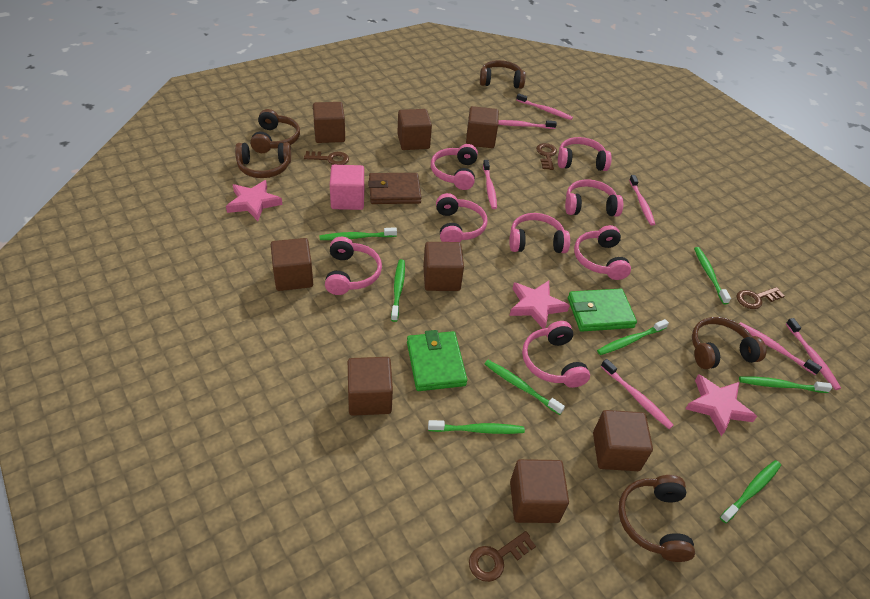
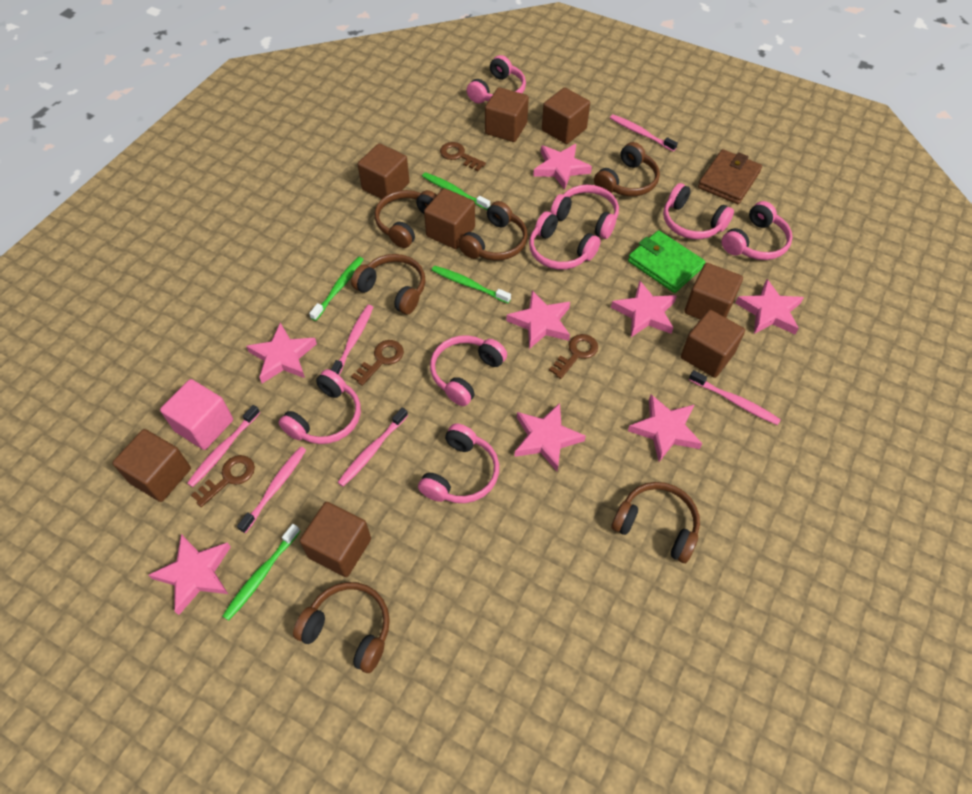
brown headphones: [235,143,291,178] [250,109,300,153] [480,60,526,89] [618,475,695,562] [692,317,766,369] = 5 -> [293,582,390,673] [351,254,425,315] [375,190,437,248] [458,201,528,261] [594,142,660,196] [611,482,700,563] = 6
green toothbrush: [319,227,397,240] [391,259,405,322] [428,420,525,434] [485,360,565,415] [597,319,669,355] [694,247,731,305] [720,460,781,523] [739,376,832,393] = 8 -> [223,524,300,621] [309,257,364,321] [422,172,490,210] [432,265,511,303] = 4
green wallet: [407,330,468,391] [568,288,637,332] = 2 -> [628,230,705,293] = 1
pink star: [226,180,283,221] [509,281,570,329] [685,374,757,436] = 3 -> [149,534,231,615] [246,323,317,383] [506,291,570,349] [514,403,586,471] [533,144,592,190] [611,280,677,337] [628,395,702,462] [736,279,804,334] = 8
pink toothbrush: [483,160,497,209] [498,120,557,129] [516,94,573,120] [601,359,674,429] [629,175,655,226] [739,322,822,375] [786,318,841,390] = 7 -> [187,405,260,487] [237,446,306,533] [331,305,373,375] [337,408,408,487] [610,114,678,152] [689,370,781,425] = 6

